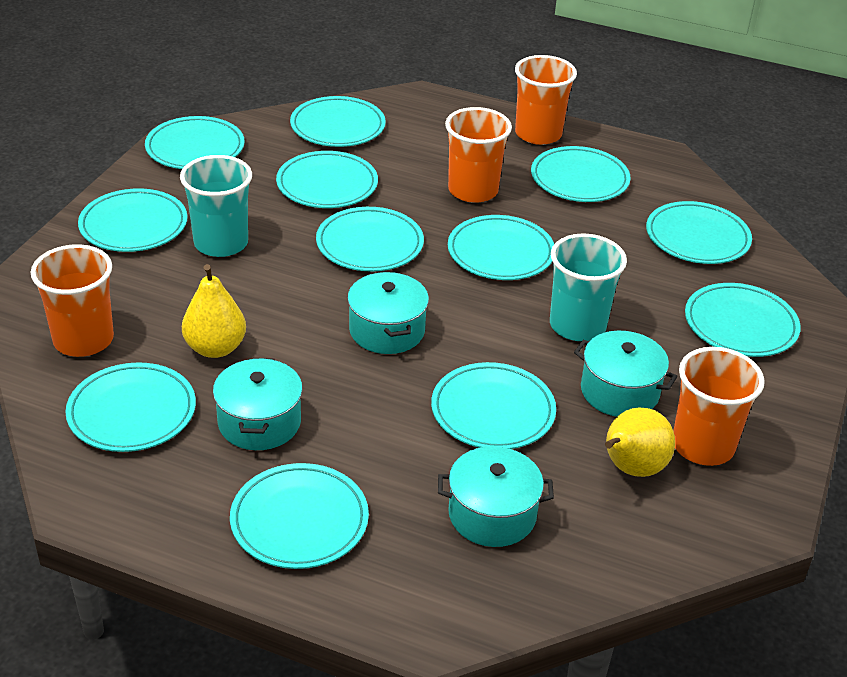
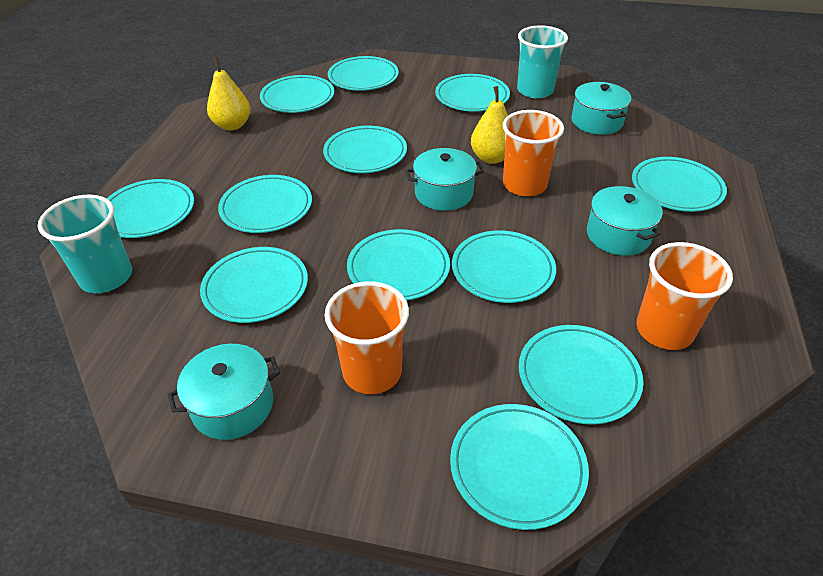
orange cup: [30,244,114,357] [445,107,512,203] [515,55,577,145] [673,347,765,466] = 4 -> [325,281,409,394] [503,110,564,196] [636,242,733,350] = 3

